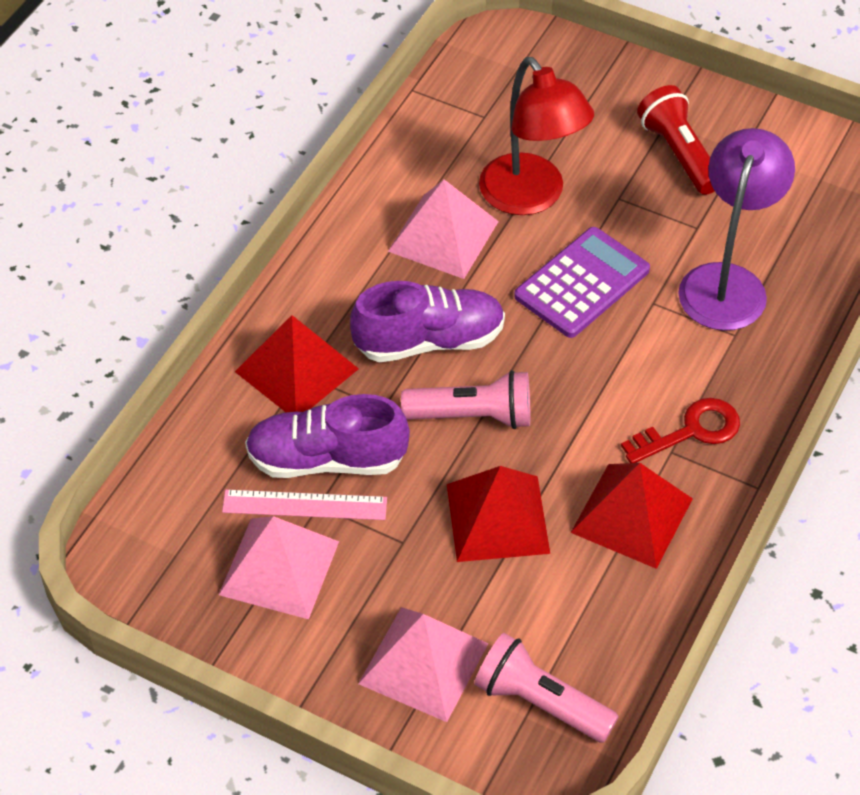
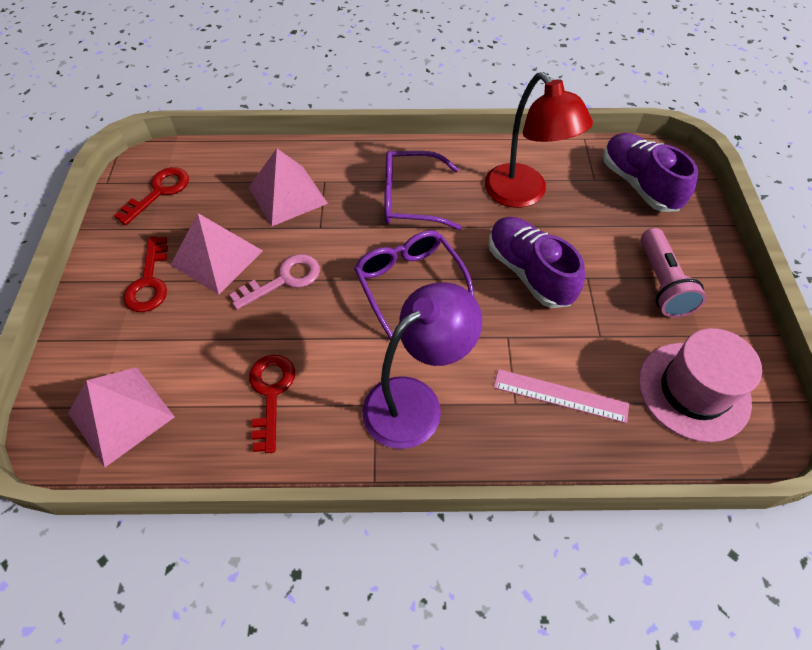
pink flashlight: [401,370,530,429] [474,633,619,743] = 2 -> [641,228,706,318] = 1
pink hat: none = 0 -> [639,328,762,442] = 1
pink key: none = 0 -> [230,254,320,310] = 1
purple calculator: [514,227,650,338] = 1 -> none = 0
purple glasses: none = 0 -> [354,230,475,340] [384,151,462,230] = 2
red flashlight: [637,85,715,195] = 1 -> none = 0
red key: [621,398,740,463] = 1 -> [114,167,189,225] [123,236,168,312] [249,355,295,453] = 3
red pyramid: [235,315,359,412] [447,466,550,562] [571,463,693,569] = 3 -> none = 0

